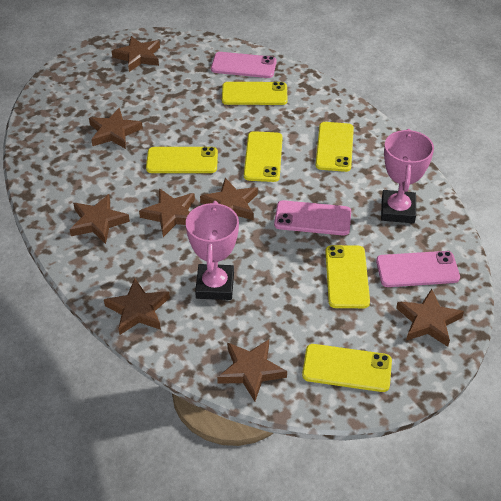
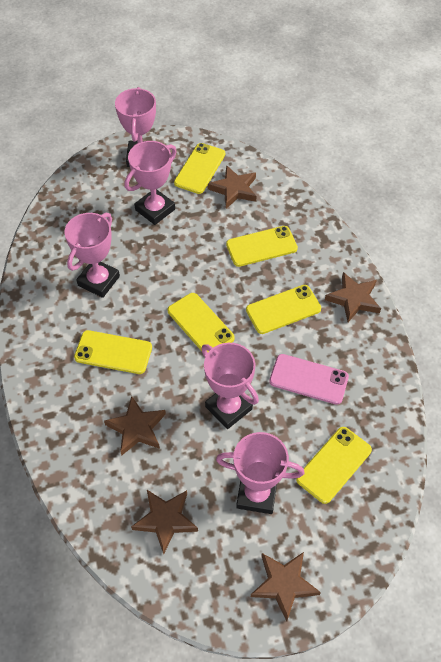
brown star: [69,194,130,244] [89,108,143,149] [104,278,170,335] [112,36,160,72] [139,188,195,237] [200,178,258,220] [217,339,287,401] [396,289,464,347] = 8 -> [104,396,166,456] [131,490,198,554] [208,165,256,209] [251,552,321,622] [325,272,381,322] = 5
pink phone: [211,52,277,78] [274,200,351,235] [376,251,460,287] = 3 -> [269,354,349,405] = 1
pink trophy: [186,201,239,300] [381,129,434,223] = 2 -> [64,213,120,298] [115,87,156,167] [124,141,177,225] [201,343,259,429] [216,432,305,514] = 5

